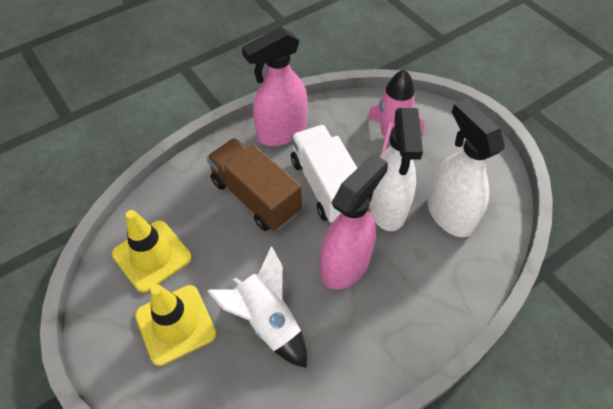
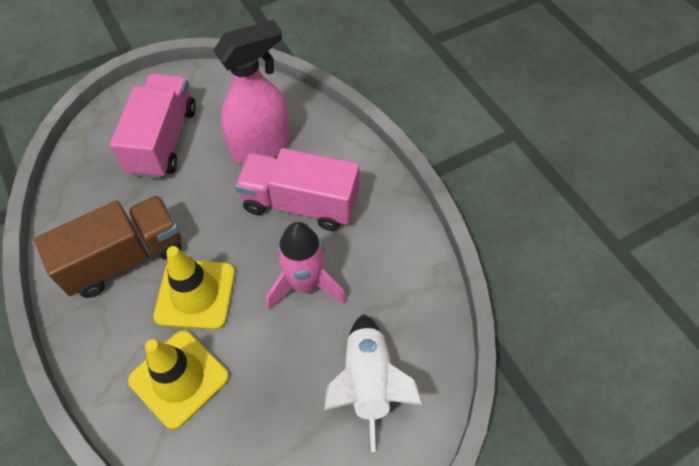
pink spray bottle: [242,27,307,146] [320,154,388,290] = 2 -> [213,20,290,164] = 1
pink truck: none = 0 -> [110,73,196,179] [235,148,359,231] = 2
white spray bottle: [369,108,423,231] [428,99,505,237] = 2 -> none = 0
white truck: [291,125,357,223] = 1 -> none = 0

